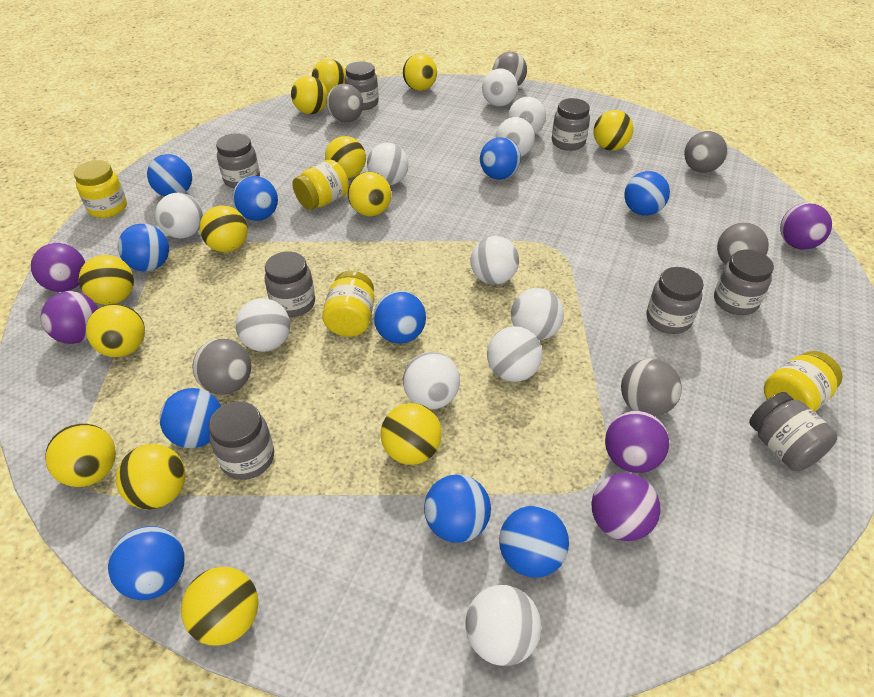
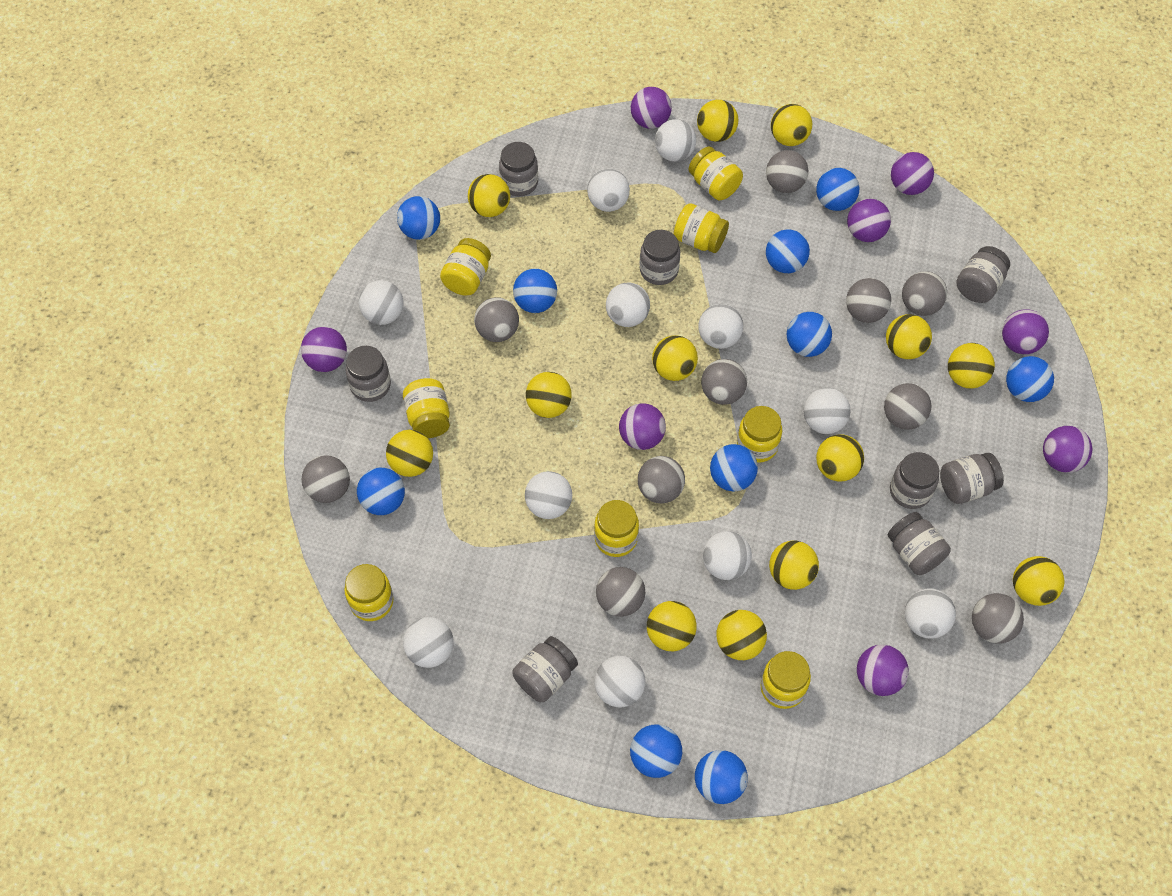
grey ball: [193,338,251,395] [326,84,363,123] [493,52,527,86] [621,359,682,416] [684,131,728,173] [717,222,769,265] = 6 -> [301,455,350,503] [474,297,519,342] [596,567,645,617] [638,456,685,503] [701,359,747,405] [766,150,808,193] [846,278,891,323] [884,383,932,430] [902,271,947,316] [972,593,1024,644] = 10
purple ball: [31,243,85,292] [41,291,98,344] [591,473,661,541] [605,411,670,473] [780,203,832,250] = 5 -> [301,327,347,372] [619,403,666,450] [631,87,672,129] [847,199,891,242] [857,645,909,696] [891,152,934,195] [1002,309,1049,354] [1043,426,1092,473] = 8
yellow jar: [74,160,127,218] [292,159,349,210] [322,271,374,337] [764,351,843,412] = 4 -> [344,564,394,621] [403,378,450,438] [440,238,491,296] [594,500,639,557] [674,203,729,253] [689,147,743,200] [737,406,782,462] [761,651,811,709] = 8

